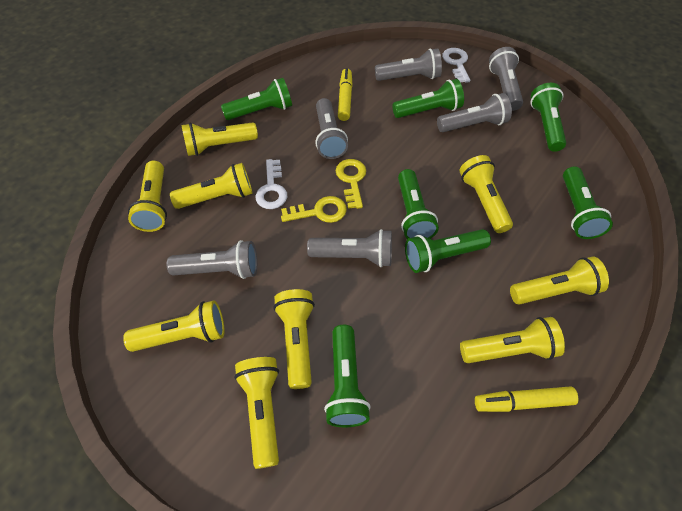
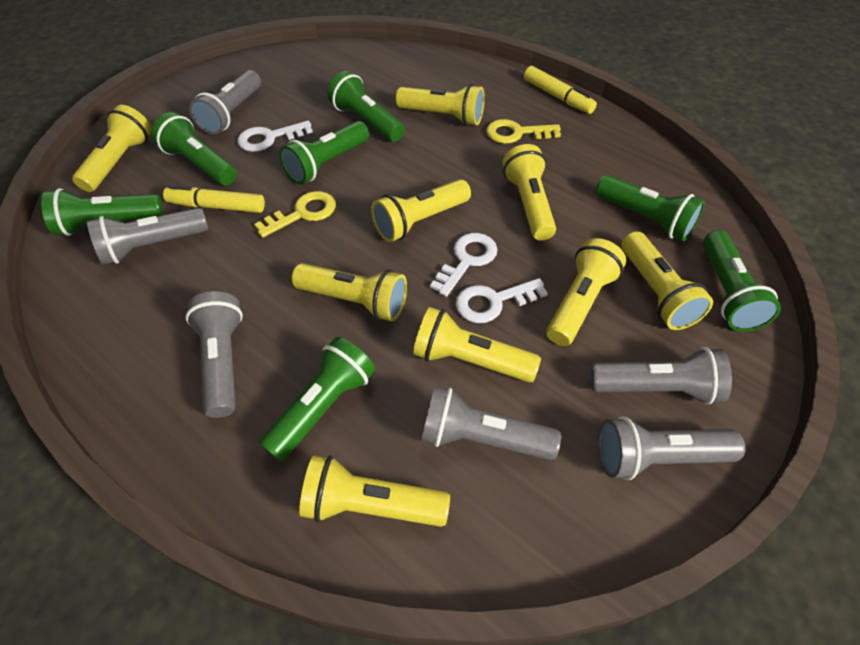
white key: [256,159,287,209] [442,48,470,83] = 2 -> [237,121,313,152] [430,233,498,297] [456,278,548,323] = 3

